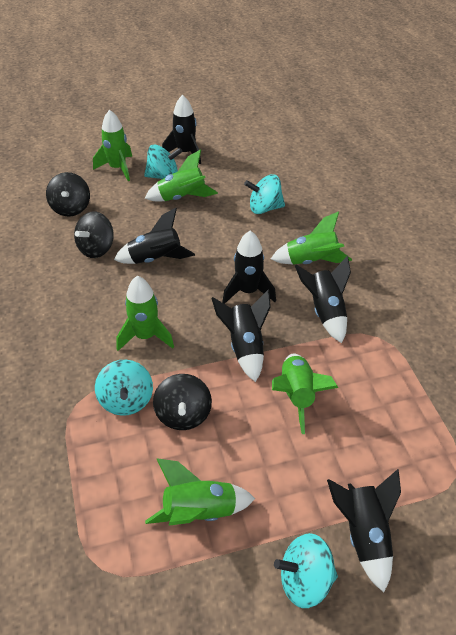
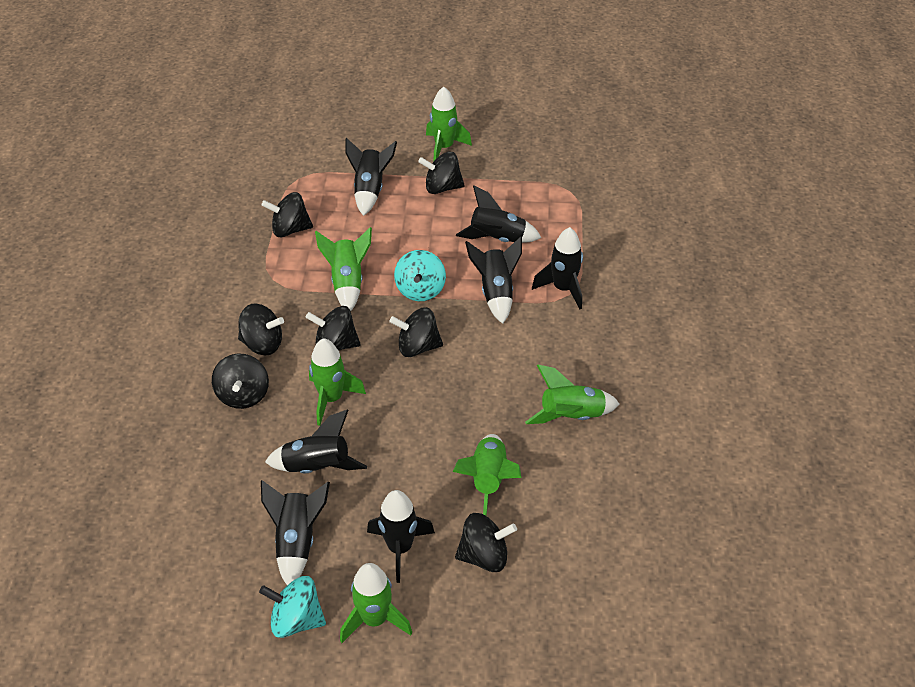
black rocket: [114,208,195,264] [162,95,201,164] [211,290,271,382] [222,231,276,304] [295,256,351,343] [327,469,401,592] = 6 -> [261,480,330,585] [265,410,367,473] [345,138,397,216] [367,490,435,583] [456,186,541,243] [465,237,522,324] [532,227,583,309] = 7
black spinning top: [46,172,90,217] [74,211,114,258] [153,374,212,430] = 3 -> [212,354,269,409] [238,304,284,355] [262,192,313,237] [306,306,361,350] [389,307,443,357] [418,152,465,194] [455,513,517,572] = 7
turquoise spinning top: [95,360,153,416] [144,144,182,179] [244,174,285,214] [274,533,338,608] = 4 -> [259,576,326,638] [394,250,446,301] = 2

